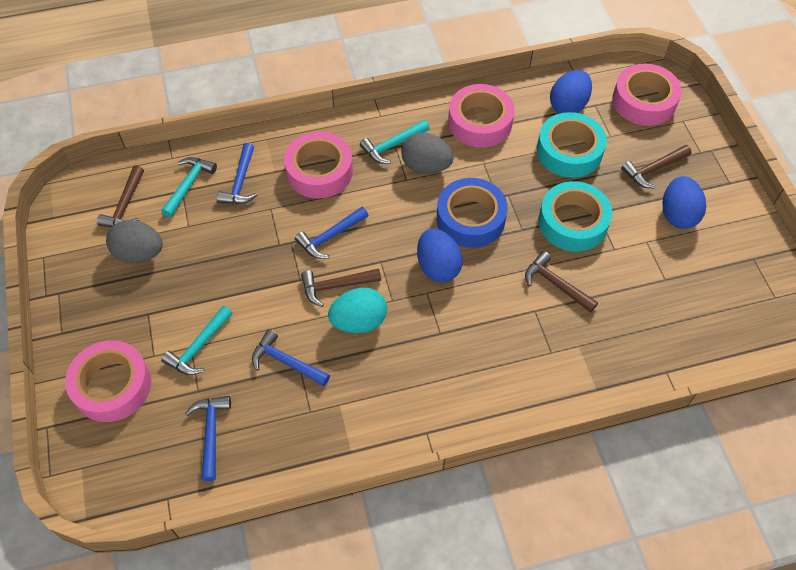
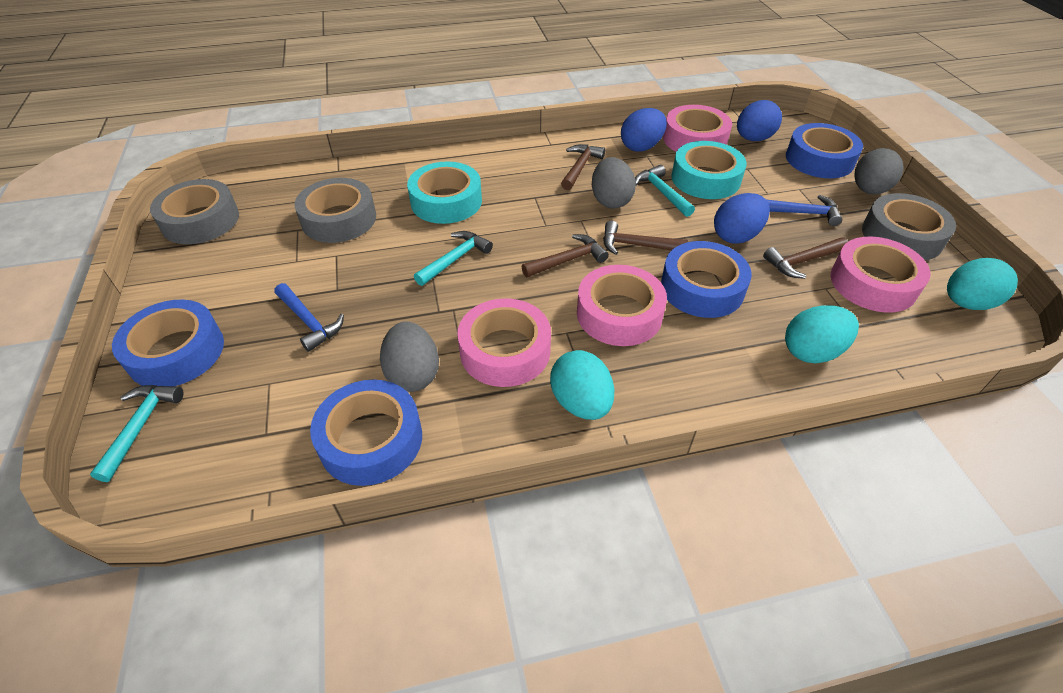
blue hammer: [185,396,231,481] [217,143,258,204] [252,329,330,386] [295,207,368,259] = 4 -> [274,283,344,352] [767,195,842,226] = 2
blue tape: [437,178,508,248] = 1 -> [112,300,224,386] [310,380,422,486] [661,241,752,318] [786,123,863,178] = 4
grey egg: [106,220,163,263] [401,133,454,174] = 2 -> [380,321,439,392] [592,157,636,209] [854,148,904,195] = 3
grey tape: none = 0 -> [150,179,239,244] [294,178,376,243] [862,193,956,260] = 3
turquoise egg: [328,288,387,333] = 1 -> [550,350,614,420] [785,305,859,364] [947,258,1018,310] = 3

